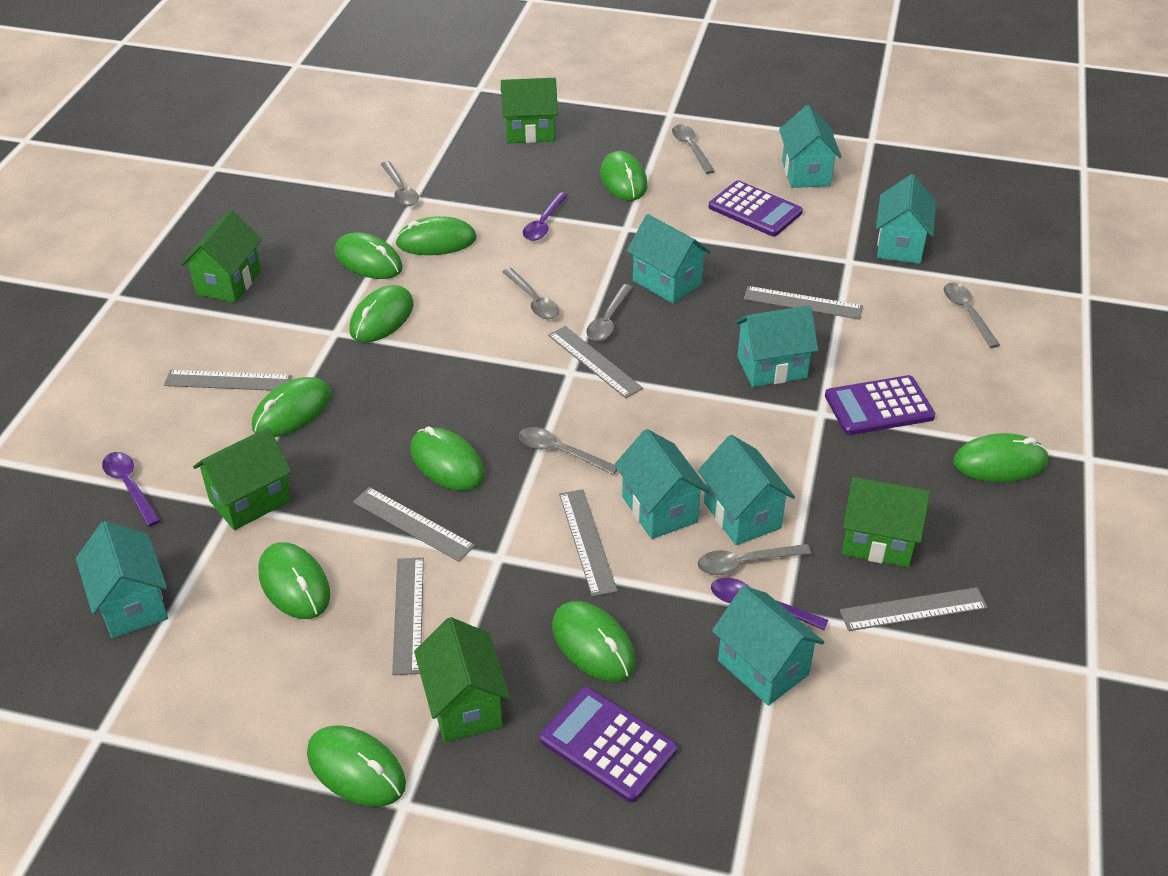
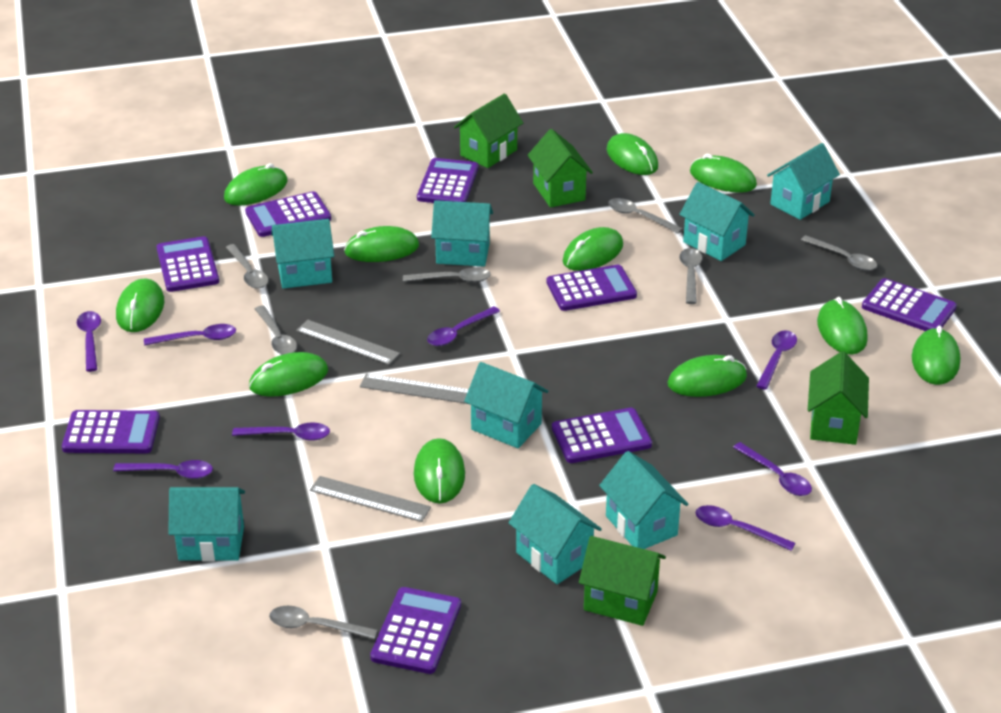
green house: [181,210,262,303] [193,427,292,530] [414,617,510,742] [501,78,558,143] [842,477,930,567] = 5 -> [454,94,523,168] [528,129,593,207] [579,536,666,626] [808,351,869,445] = 4
green mouse: [252,377,331,437] [259,542,330,619] [307,726,406,807] [335,232,403,279] [349,285,414,343] [395,216,477,255] [411,426,485,491] [552,601,636,682] [600,151,648,201] [953,433,1049,482] = 10 -> [116,279,164,332] [224,163,288,206] [249,352,328,397] [344,226,419,262] [414,438,465,504] [563,227,623,271] [607,133,658,175] [667,355,747,397] [690,154,757,193] [817,297,868,355] [912,326,960,385] = 11
grey ruler: [164,370,292,391] [353,487,475,562] [392,557,424,675] [548,326,643,398] [559,489,618,597] [744,286,863,320] [840,587,988,631] = 7 -> [296,320,400,365] [310,476,431,522] [360,374,469,404] = 3
purple calculator: [539,687,677,803] [709,180,803,236] [825,375,935,435] = 3 -> [62,410,160,453] [156,236,219,292] [245,191,331,237] [370,587,461,674] [417,158,478,203] [546,265,637,311] [552,408,652,463] [862,278,957,331] = 8
purple spoon: [102,452,161,527] [523,192,568,241] [711,578,828,631] = 3 -> [77,311,101,372] [113,460,213,479] [144,324,236,346] [232,422,330,441] [427,306,500,346] [696,505,795,551] [733,442,812,496] [756,330,797,390] = 8

